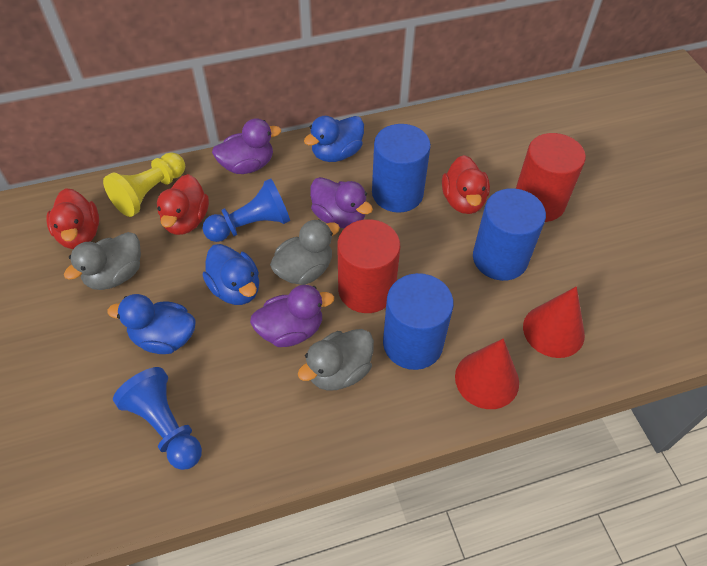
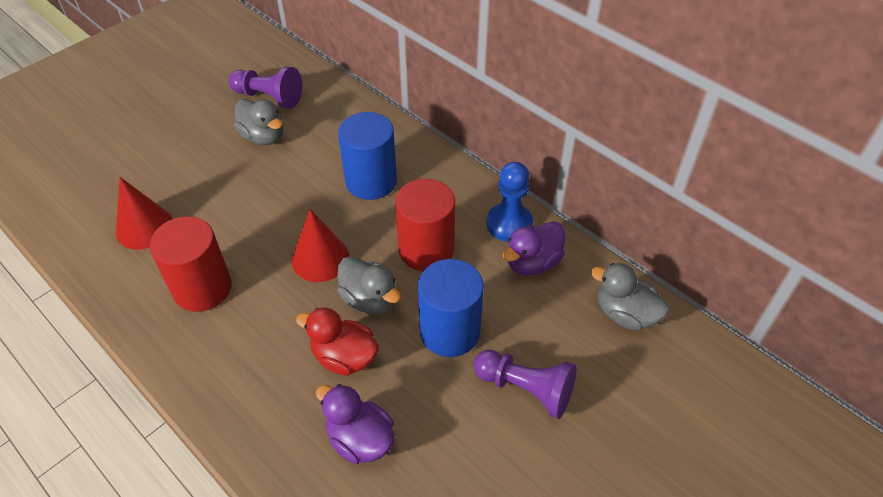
blue cylinder: [372,124,431,213] [383,273,454,370] [473,188,546,281] = 3 -> [338,112,397,200] [418,259,484,357] = 2
blue duck: [107,294,196,354] [203,244,259,305] [304,116,364,162] = 3 -> none = 0
blue pawn: [113,367,202,470] [203,179,290,242] = 2 -> [487,162,533,242] = 1
purple duck: [212,118,281,174] [250,285,334,347] [310,177,373,228] = 3 -> [316,384,395,464] [503,221,565,276] = 2
purple pawn: none = 0 -> [229,67,302,108] [473,350,576,419] = 2
red duck: [46,188,99,249] [157,174,209,235] [442,155,490,214] = 3 -> [296,307,379,376] = 1
yellow pawn: [103,152,185,217] = 1 -> none = 0

